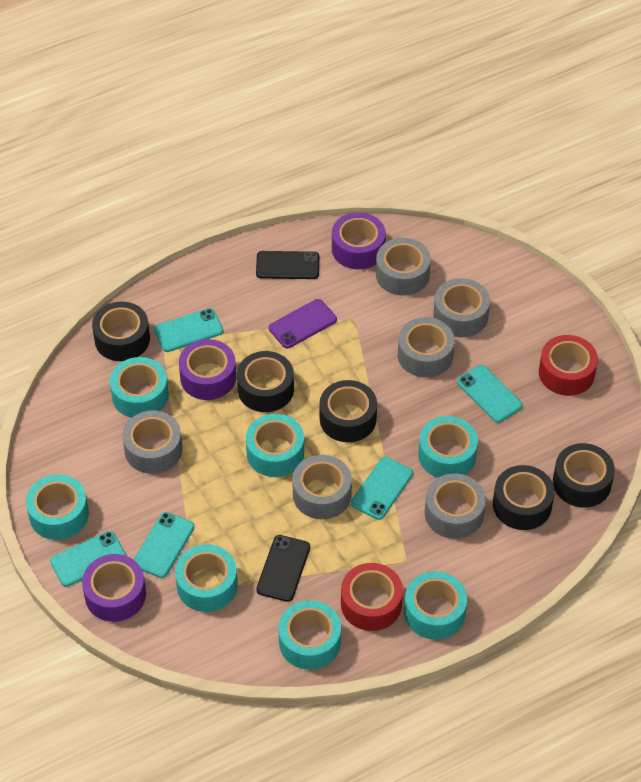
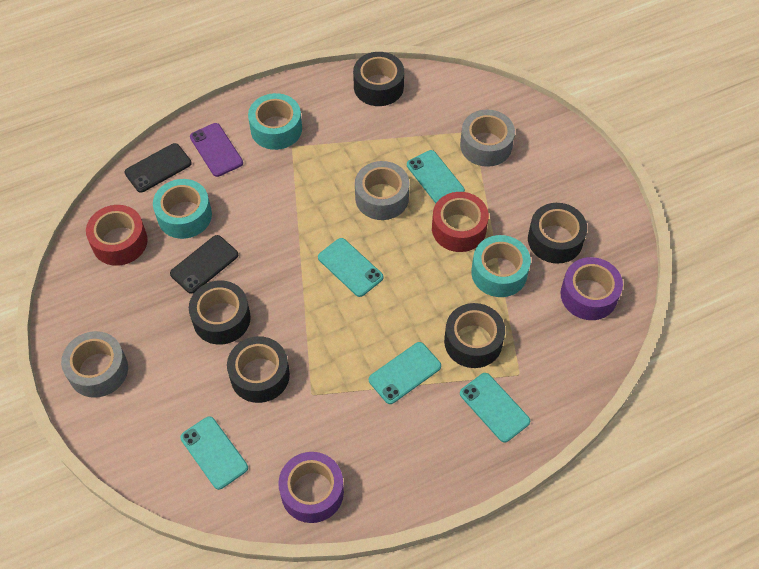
grey tape: [122,411,182,474] [292,455,352,519] [376,238,431,296] [398,317,455,378] [425,474,486,539] [433,278,490,337] = 6 -> [61,331,128,398] [355,161,410,220] [460,110,515,167] = 3
purple tape: [82,554,146,622] [179,339,236,400] [332,212,386,269] = 3 -> [278,452,344,523] [560,257,623,320] = 2
turquoise tape: [26,475,89,540] [110,357,169,418] [175,544,238,612] [246,414,304,477] [278,600,341,670] [404,571,467,640] [418,416,478,478] = 7 -> [153,179,212,239] [248,93,302,150] [471,235,531,297] = 3

